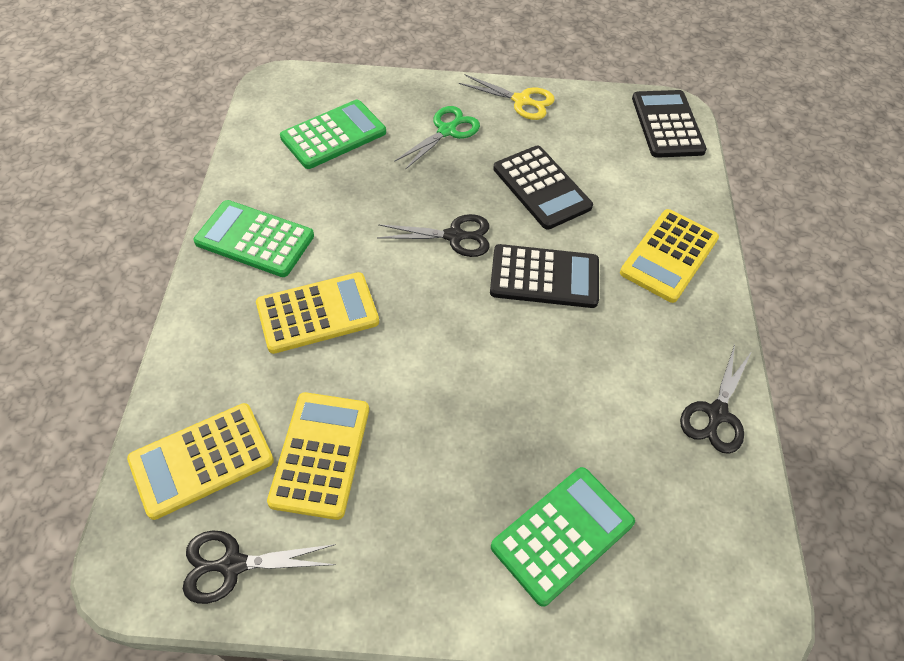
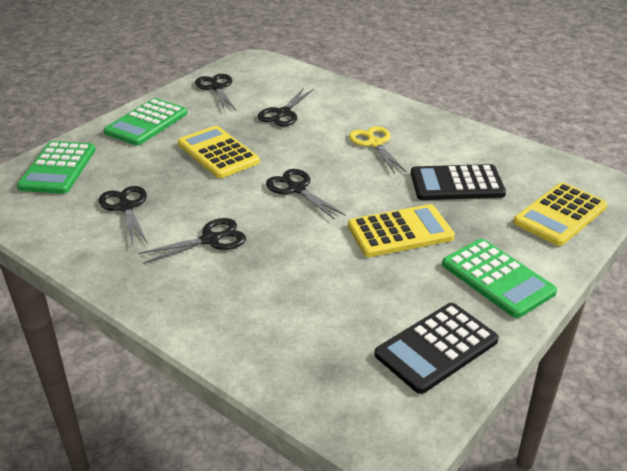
black calculator: [490,244,599,308] [493,146,593,230] [632,90,707,158] = 3 -> [375,303,499,394] [411,164,506,200] = 2
black scissors: [183,530,336,604] [377,214,490,257] [680,344,752,454] = 3 -> [99,186,148,246] [138,218,246,264] [195,74,236,110] [258,88,314,126] [266,169,346,220] = 5
green scissors: [394,106,480,170] = 1 -> none = 0
yellow calculator: [127,403,274,520] [256,272,379,354] [267,392,369,520] [620,209,719,303] = 4 -> [178,126,260,178] [348,204,455,257] [513,182,607,246] = 3

